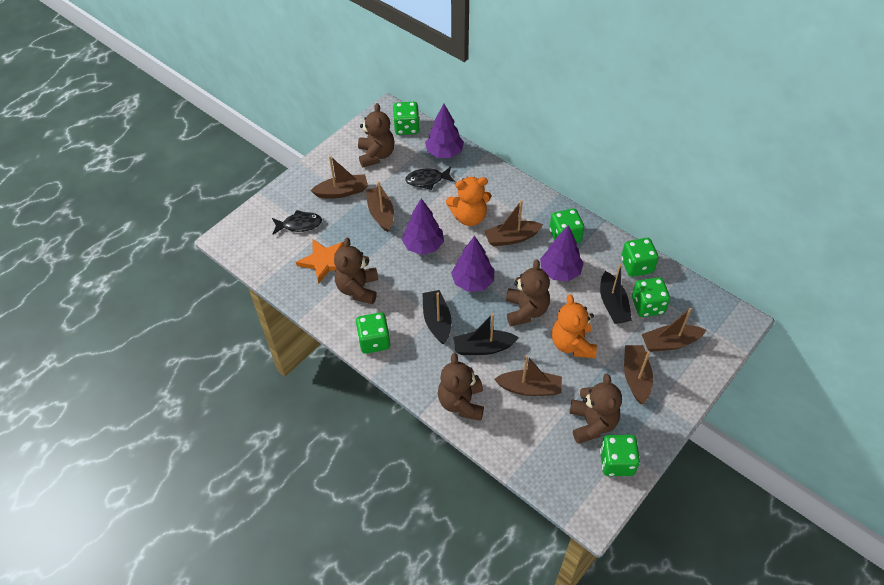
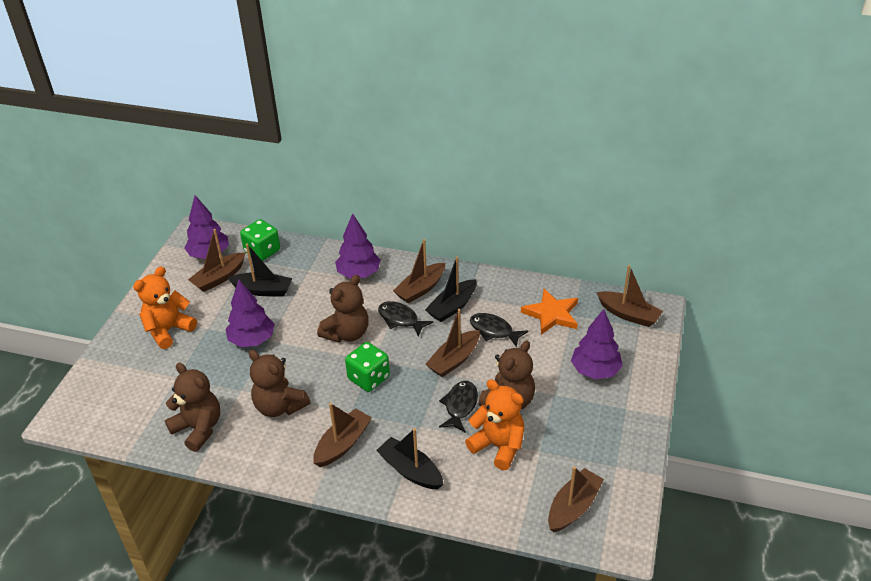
black fish: [272,210,322,234] [405,167,455,190] = 2 -> [378,301,433,337] [439,381,478,433] [470,313,528,347] = 3
brown teddy bear: [334,238,378,304] [358,103,395,168] [438,353,484,421] [506,259,550,327] [570,374,622,444] = 5 -> [165,363,220,452] [249,350,310,417] [317,275,369,343] [479,341,535,409] = 4
green dice: [356,312,391,354] [393,102,420,135] [549,208,584,243] [600,435,640,476] [621,238,659,277] [632,277,670,317] = 6 -> [240,219,280,261] [345,342,390,392] = 2

